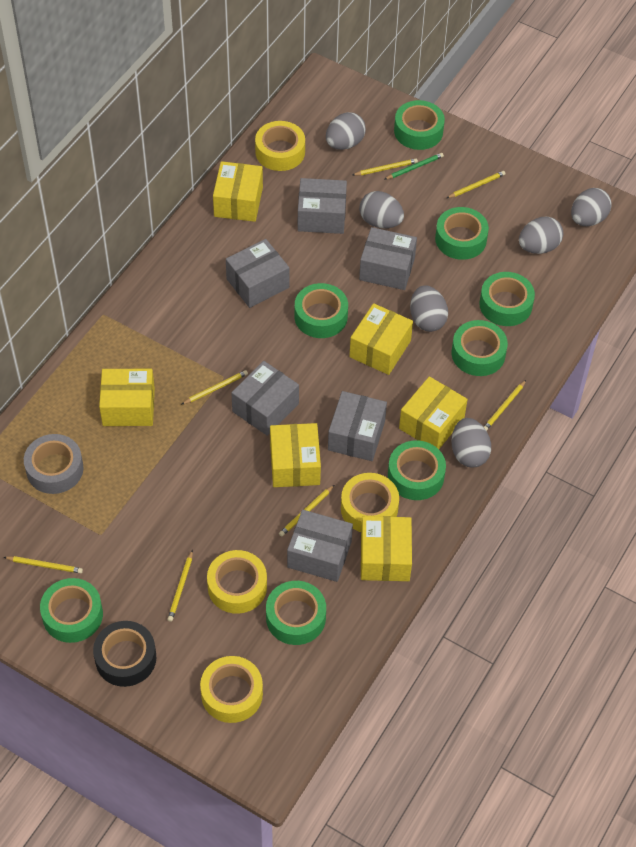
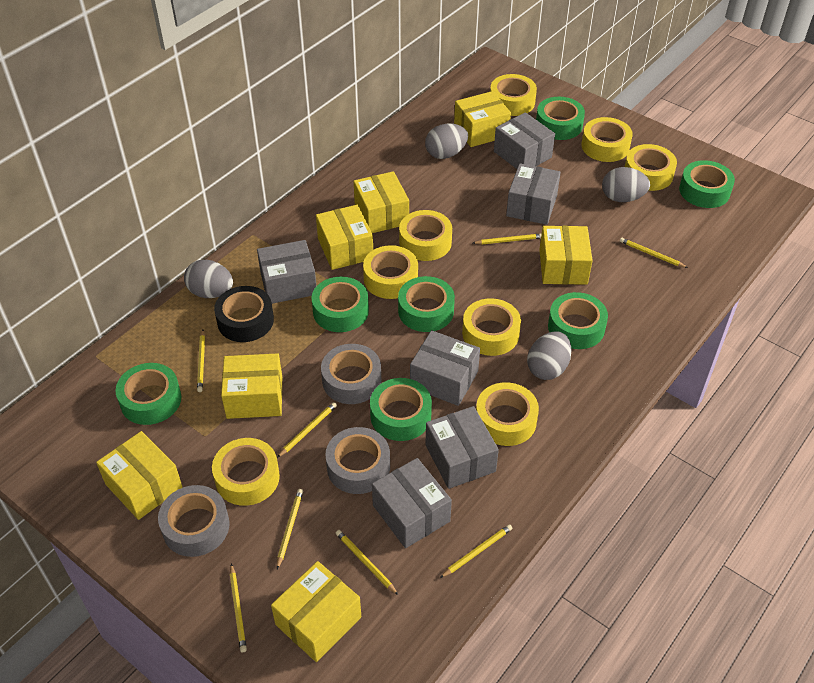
green pencil: [384,153,444,180] = 1 -> none = 0
green tape: [40,578,103,643] [266,581,326,645] [295,283,348,338] [388,440,446,500] [394,100,445,150] [435,207,489,260] [452,320,508,376] [479,272,535,326] = 8 -> [115,363,181,425] [312,277,369,332] [370,378,432,441] [398,276,455,332] [536,97,585,140] [548,292,608,349] [679,160,735,208] = 7
grey egg: [326,112,366,150] [359,191,404,228] [410,285,448,332] [451,418,491,467] [519,217,563,254] [571,188,612,226] = 6 -> [184,260,233,298] [425,123,468,159] [527,331,572,380] [602,167,650,202] = 4
grey tape: [24,434,84,494] = 1 -> [158,485,230,557] [321,344,381,404] [325,427,390,494] = 3
yellow box: [99,369,155,426] [213,161,263,222] [270,423,321,487] [349,303,413,375] [361,516,412,581] [399,376,468,449] = 6 -> [96,431,183,520] [221,353,282,419] [271,561,361,662] [316,205,373,270] [354,171,409,233] [454,91,511,147] [539,226,593,285] = 7
yellow pencil: [4,556,83,574] [168,550,193,622] [181,370,248,405] [279,485,334,537] [353,158,418,175] [447,171,506,198] [484,380,526,431] = 7 -> [197,330,205,392] [230,564,247,652] [277,402,337,458] [277,489,303,569] [336,530,398,595] [440,524,513,578] [473,233,542,244] [620,238,688,268] = 8
yellow tape: [200,656,263,723] [207,550,267,614] [255,121,305,171] [341,473,399,532] = 4 -> [212,438,280,506] [363,245,418,299] [399,210,452,261] [462,298,521,356] [476,382,539,446] [490,74,537,116] [581,117,633,162] [625,144,677,191] = 8

